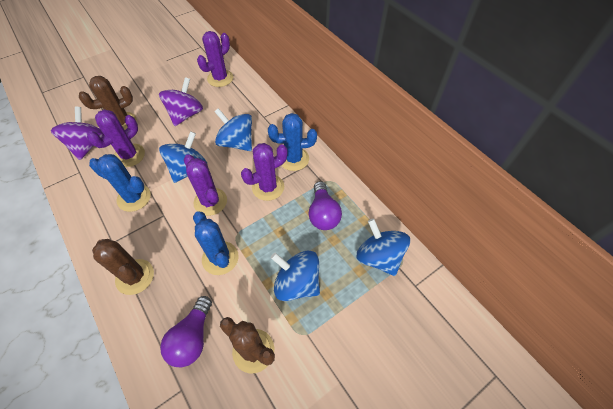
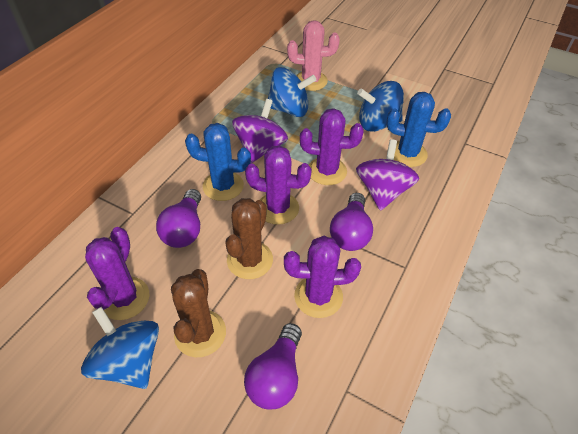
blue cactus: [89,154,151,212] [193,212,239,275] [268,113,317,171] = 3 -> [185,123,251,201] [386,92,451,167] = 2
blue spinning top: [159,131,207,183] [214,108,252,151] [271,251,320,301] [356,219,410,276] = 4 -> [81,307,159,389] [268,67,316,117] [357,81,404,132] = 3
brown cactus: [79,76,137,130] [92,239,154,295] [220,317,275,373] = 3 -> [171,269,226,357] [225,198,273,279] = 2
pink cactus: none = 0 -> [287,20,340,91] = 1
purple light bulb: [160,296,212,367] [309,181,342,230] = 2 -> [156,189,201,248] [244,323,302,410] [330,193,373,251] = 3

